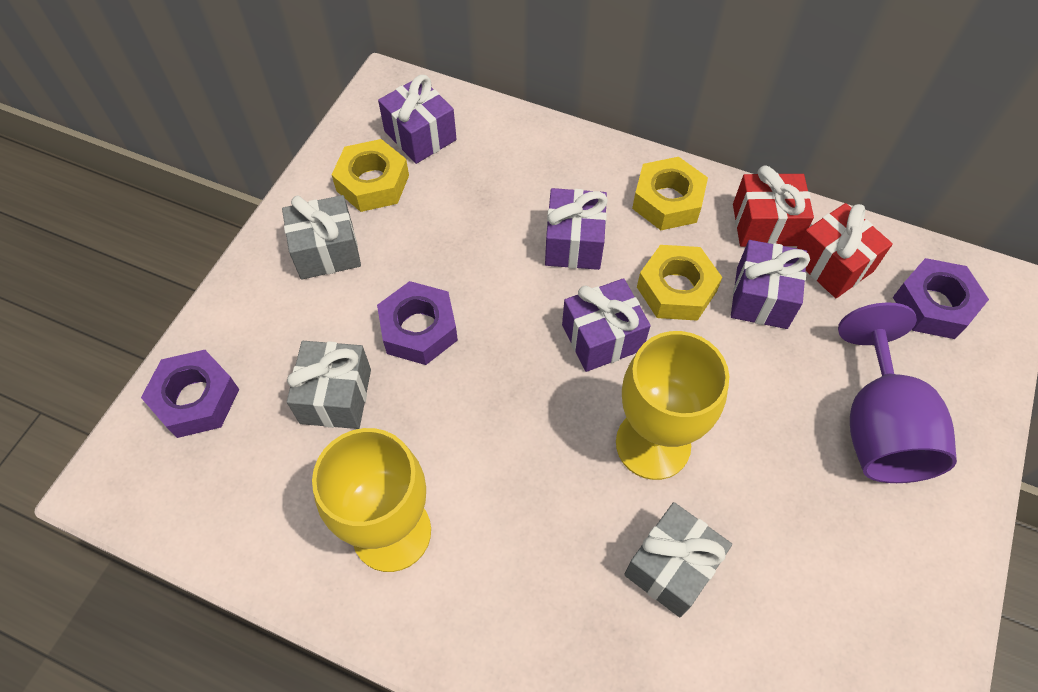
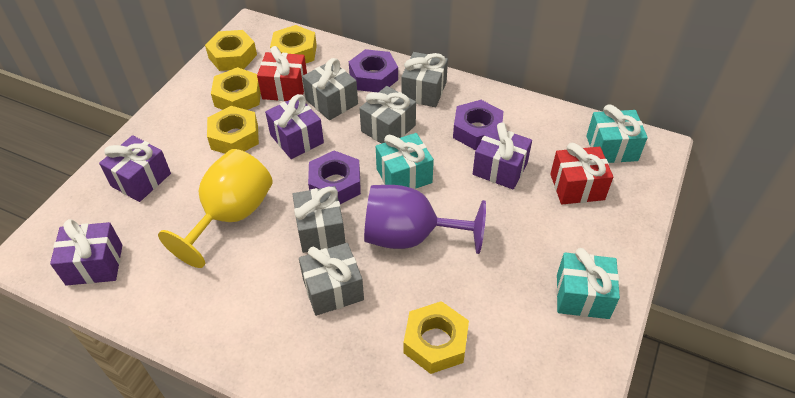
grey gift: [282,195,361,280] [287,341,371,429] [624,502,732,617] = 3 -> [292,186,346,253] [299,243,364,316] [302,58,358,120] [359,86,416,144] [401,52,448,107] = 5
turquoise gift: none = 0 -> [376,133,434,189] [556,248,620,319] [586,104,648,163] = 3
yellow goblet: [312,428,431,572] [616,331,729,480] = 2 -> [158,149,272,268] = 1
yellow nut: [332,139,409,212] [632,157,708,230] [637,245,722,321] = 3 -> [205,30,257,71] [207,106,259,154] [211,67,261,110] [270,25,317,63] [404,301,469,374] = 5

